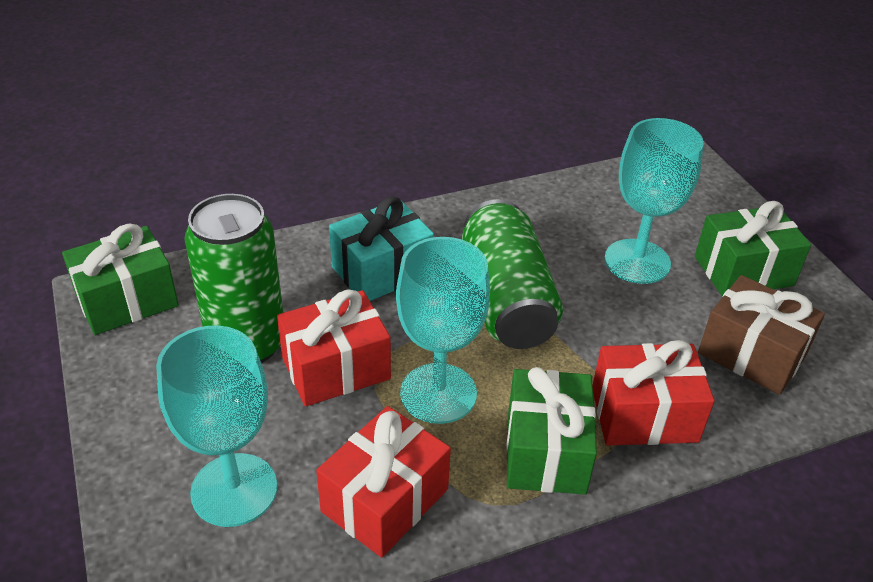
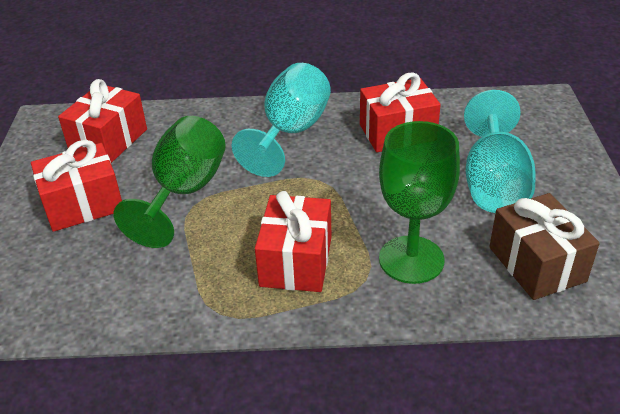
green can: [184,194,283,363] [462,199,563,349] = 2 -> none = 0
green gift: [62,223,179,335] [506,367,597,495] [695,201,811,297] = 3 -> none = 0
green goblet: none = 0 -> [114,116,226,248] [379,121,460,284] = 2
red gift: [277,290,391,407] [316,406,451,558] [592,340,715,445] = 3 -> [31,140,122,232] [58,79,147,163] [255,191,331,292] [360,72,441,152] = 4
turquoise gift: [329,197,434,301] = 1 -> none = 0
turquoise goblet: [156,326,277,527] [396,237,490,424] [604,118,704,284] = 3 -> [232,63,331,177] [464,90,536,213] = 2

